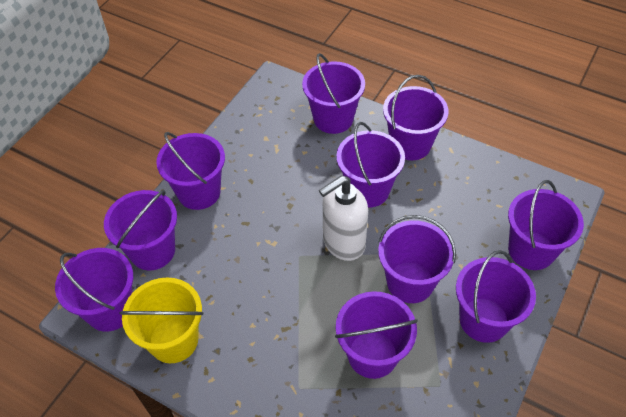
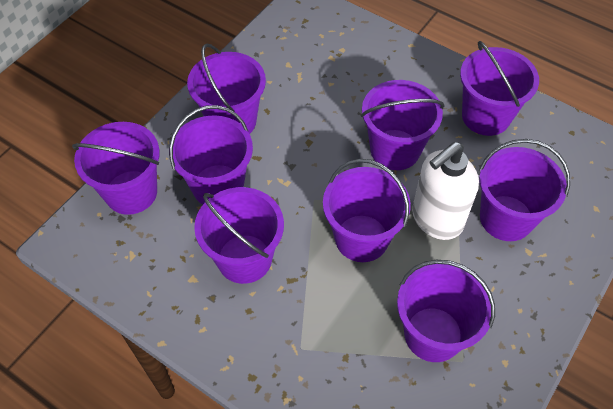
purple bucket: [55,248,133,332] [104,190,177,270] [156,132,225,210] [302,53,365,134] [335,291,418,379] [336,122,405,208] [378,215,456,303] [383,75,449,160] [456,250,536,343] [508,180,584,270] = 10 -> [72,122,160,215] [169,105,253,205] [187,43,266,134] [194,187,284,284] [323,159,411,262] [361,80,444,170] [397,260,495,362] [460,41,539,136] [479,139,570,241] = 9
yellow bucket: [119,277,203,363] = 1 -> none = 0

